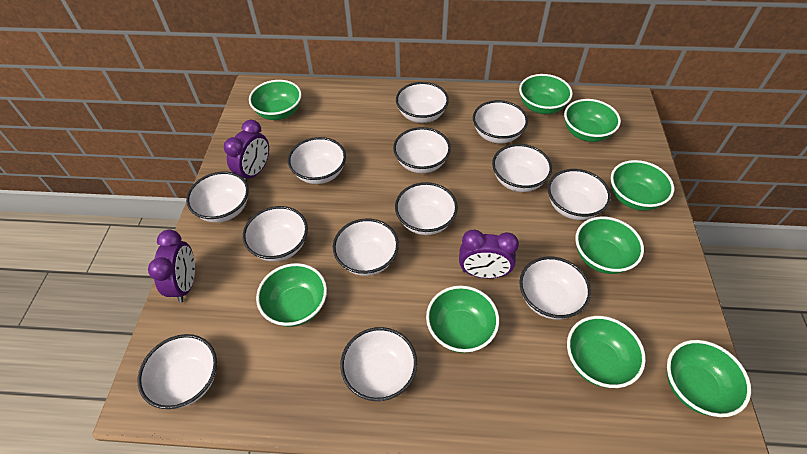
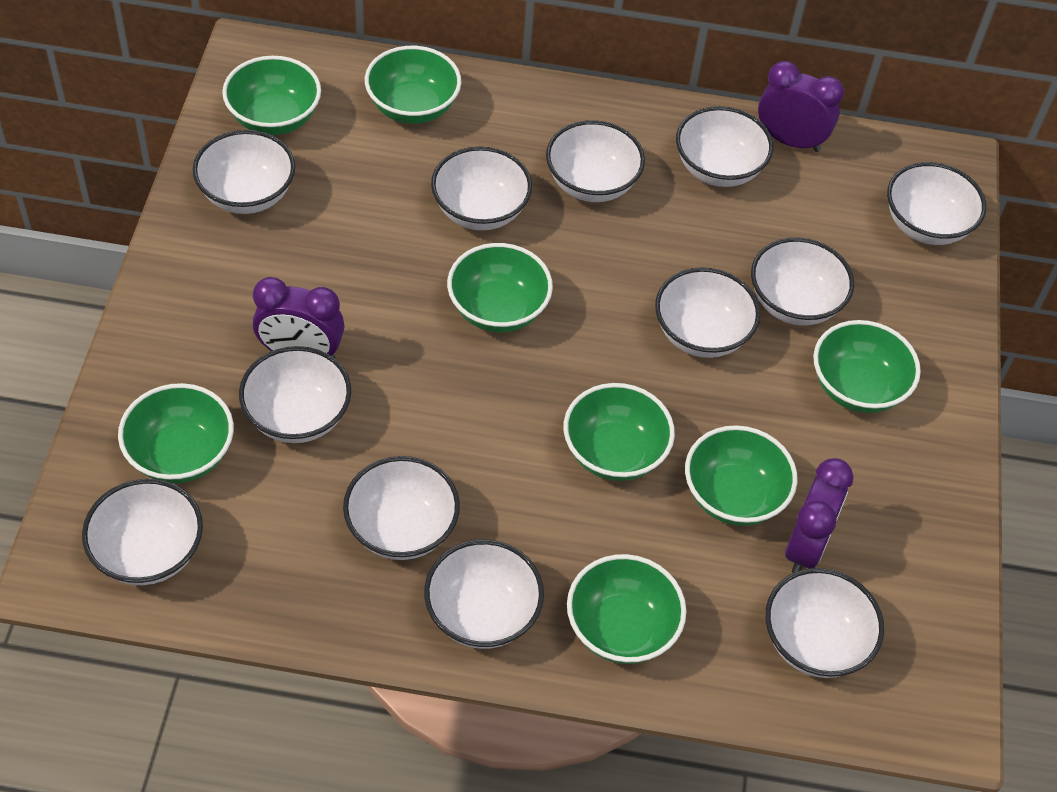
green bowl: [249,80,302,120] [256,263,327,327] [426,286,499,353] [519,74,573,114] [564,99,621,142] [567,316,646,388] [575,216,644,274] [611,160,674,211] [667,340,751,417] = 9 -> [118,383,234,483] [222,56,321,135] [365,46,461,124] [447,243,553,333] [563,383,675,481] [567,554,686,664] [685,425,797,526] [813,320,921,413] = 8
white bowl: [137,334,217,409] [186,172,249,223] [243,206,308,261] [288,137,346,184] [333,218,399,276] [340,327,417,401] [393,127,451,173] [395,182,458,235] [396,82,449,123] [473,100,528,143] [492,144,552,192] [519,256,591,320] [548,169,611,220] = 13 -> [82,479,203,585] [193,130,295,214] [239,346,352,443] [343,456,460,560] [424,539,544,649] [431,146,532,230] [546,120,645,202] [655,267,760,358] [676,106,773,187] [751,237,854,326] [765,568,884,678] [887,162,986,245] = 12

